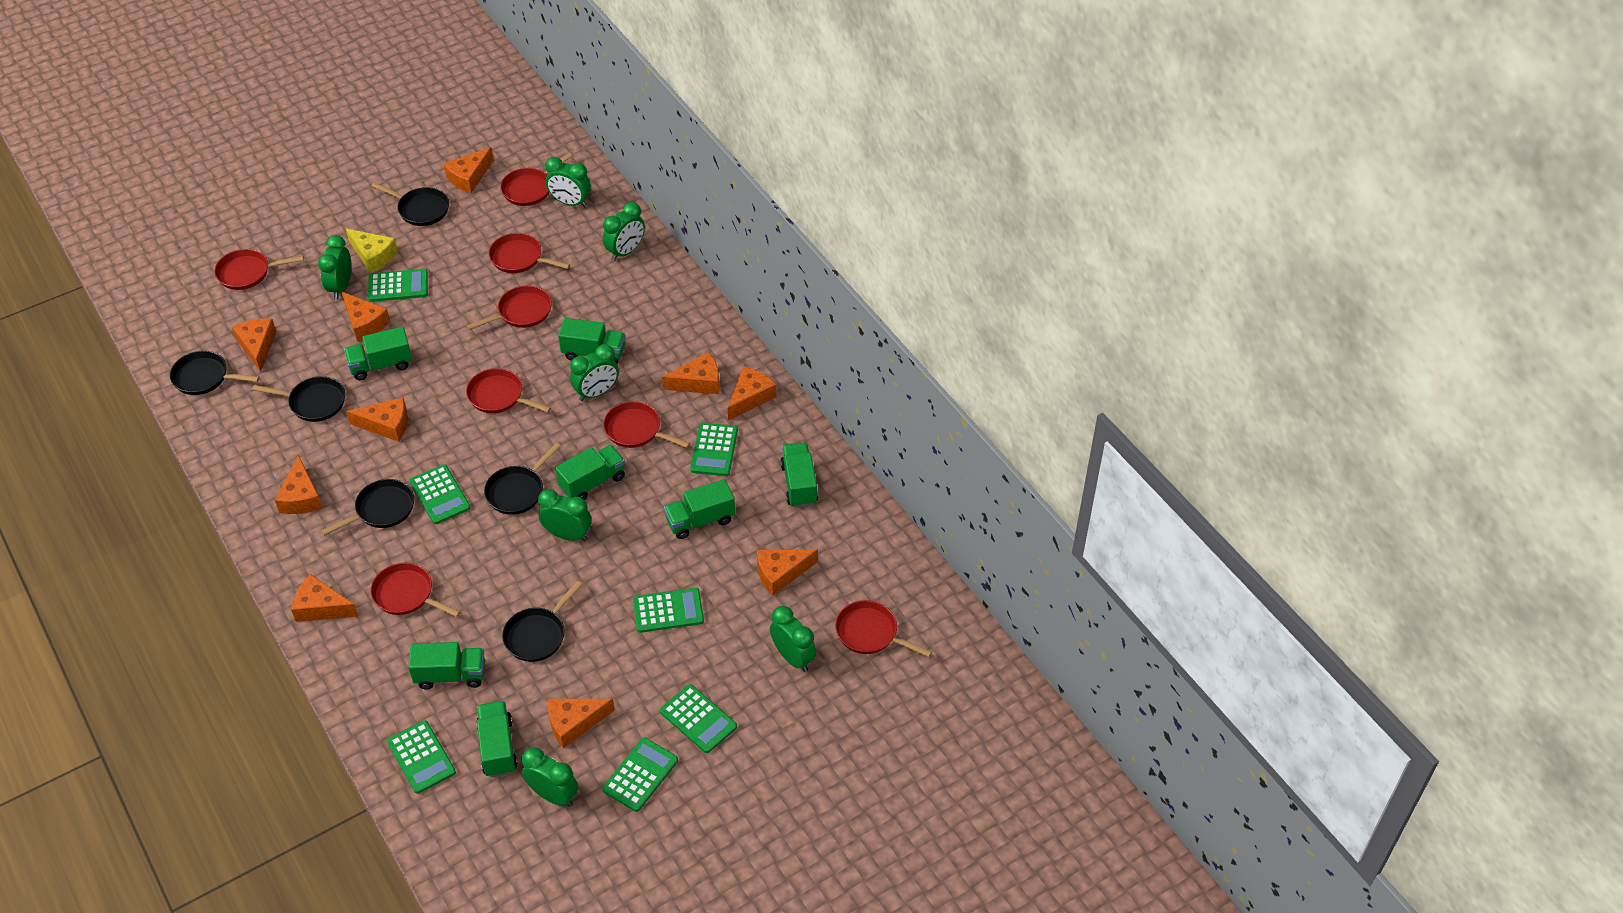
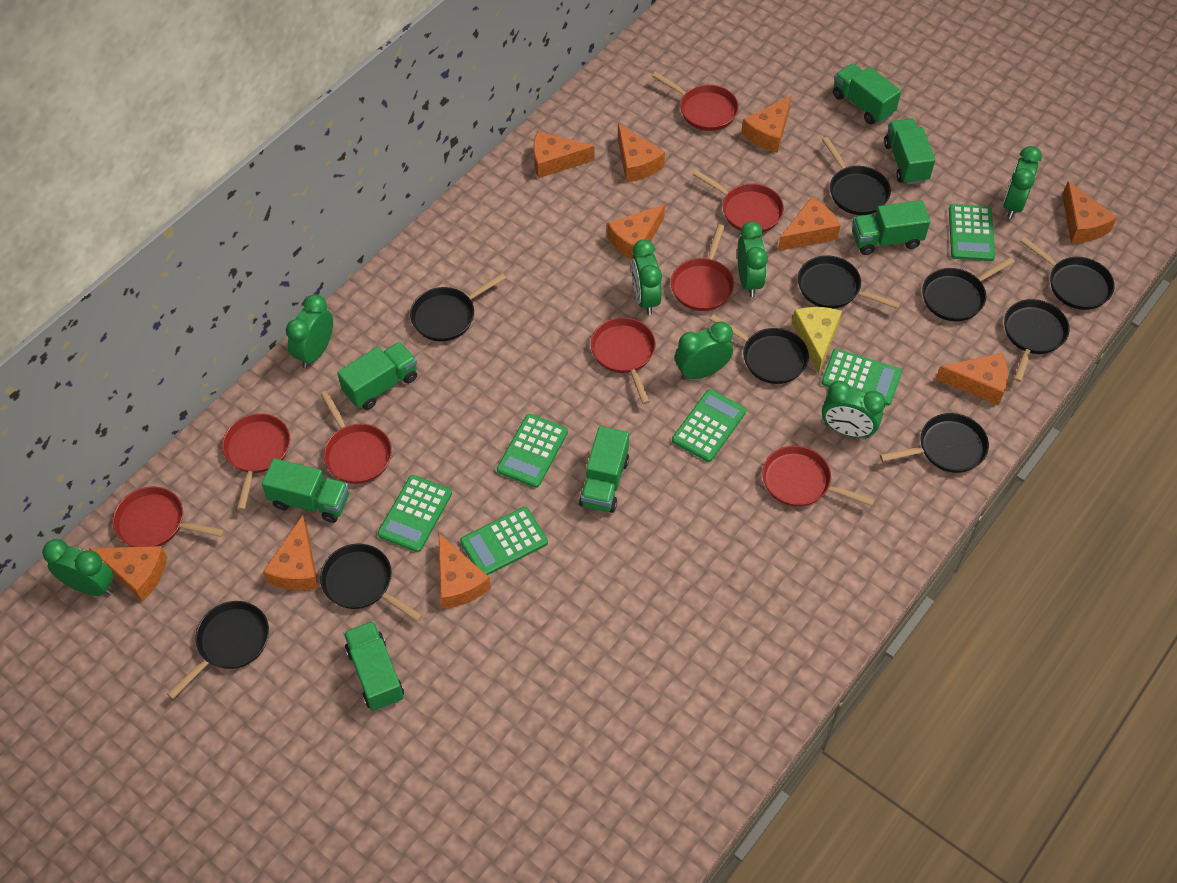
black pan: [170,351,260,395] [252,376,345,422] [321,479,414,536] [371,182,449,226] [484,442,561,515] [502,581,582,662] = 6 -> [167,601,269,699] [320,544,423,622] [410,273,506,341] [710,315,809,384] [798,256,901,309] [822,137,891,215] [880,413,989,473] [922,257,1015,321] [1004,299,1069,382] [1020,237,1115,310] = 10
green calculator: [368,269,428,302] [387,720,456,794] [410,465,471,524] [602,738,678,812] [633,588,704,633] [660,684,737,753] [690,423,738,476] = 7 -> [378,475,452,552] [460,507,548,575] [497,414,568,488] [672,389,746,462] [821,349,902,406] [949,204,995,261] = 6

